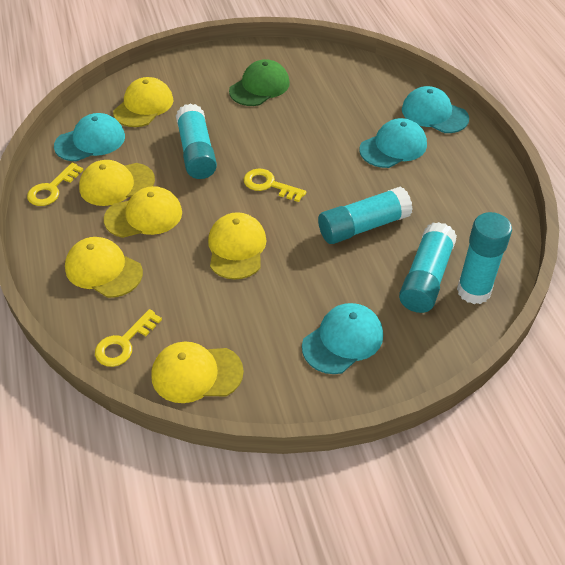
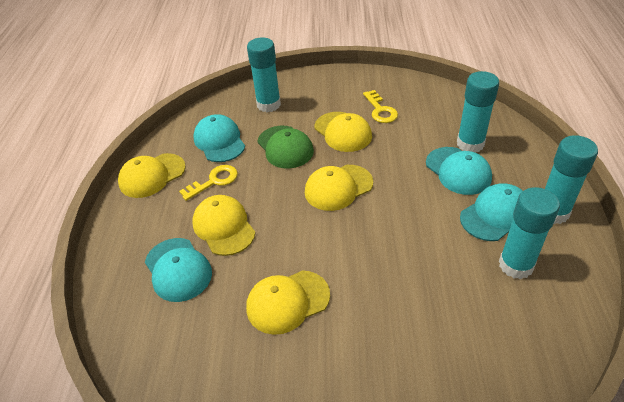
yellow cap: [65,237,143,298] [79,160,155,206] [104,186,182,238] [113,77,173,127] [151,342,244,403] [208,212,267,280] = 6 -> [118,153,186,198] [193,195,255,256] [246,270,330,335] [305,165,373,211] [315,112,372,152] = 5
yellow key: [27,163,83,206] [95,309,162,367] [244,169,306,202] = 3 -> [179,165,238,201] [363,90,398,123] = 2

